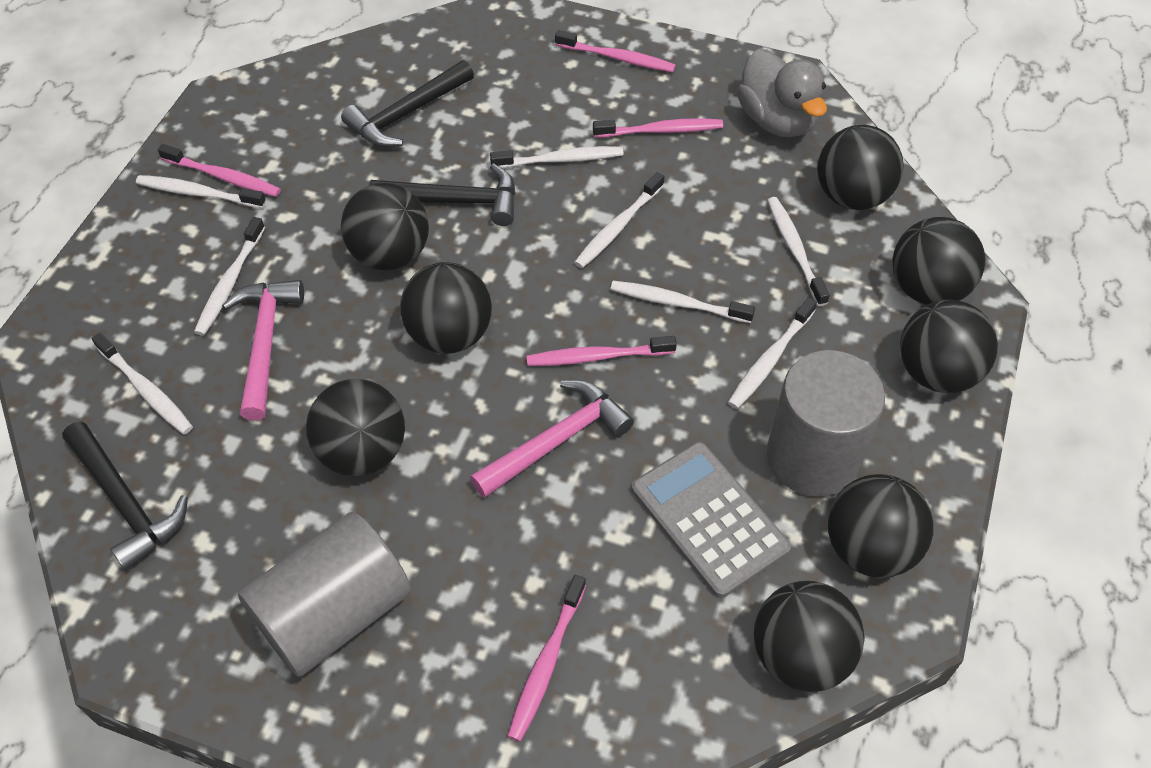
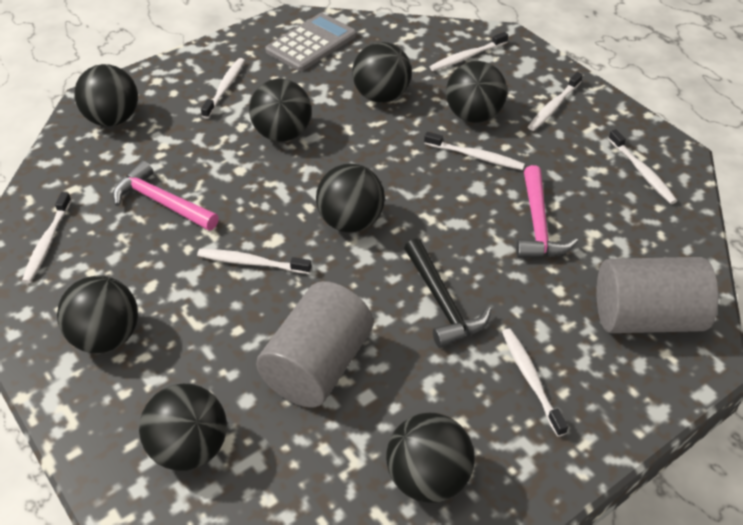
black hammer: [62,421,188,571] [341,60,474,147] [369,163,516,226] = 3 -> [404,239,491,348] = 1
grey duck: [737,49,827,137] = 1 -> none = 0
pink toothbrush: [158,144,281,197] [508,575,586,742] [527,336,677,366] [555,30,676,72] [593,118,723,138] = 5 -> none = 0

